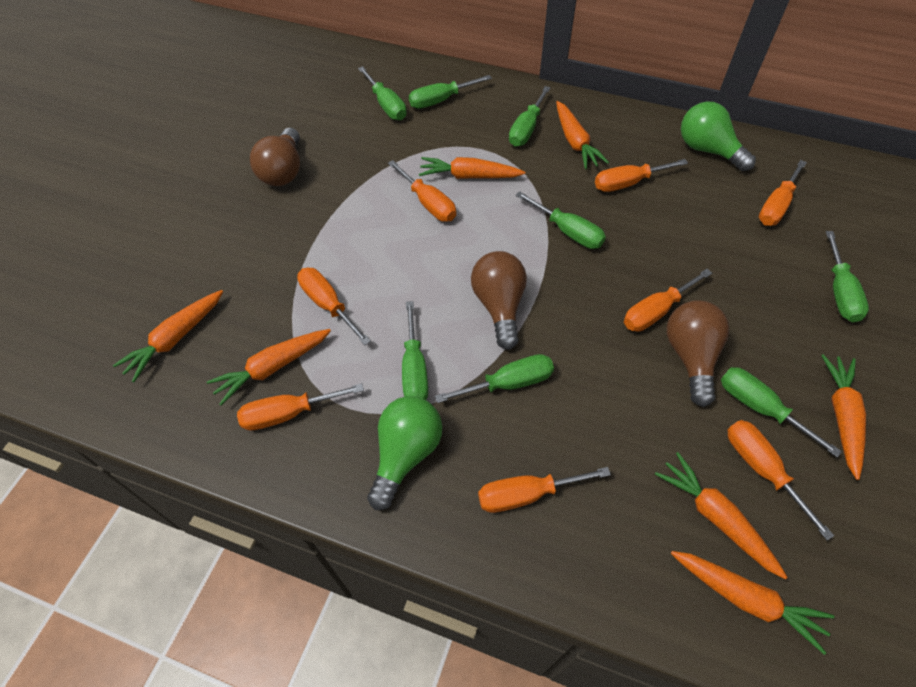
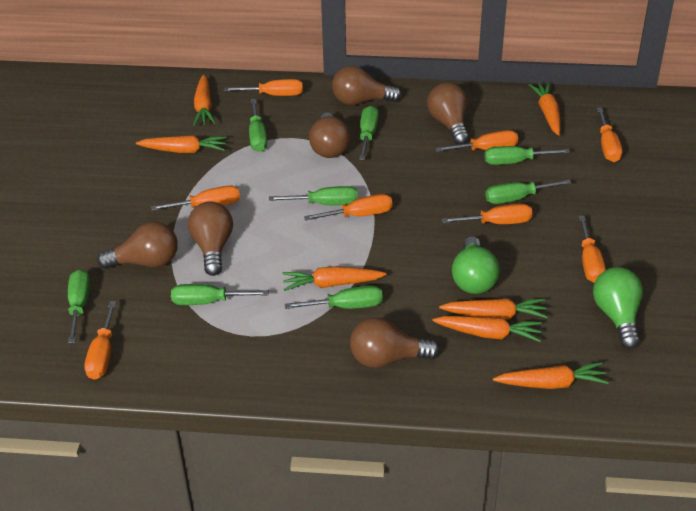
brown light bulb: [250,128,300,186] [471,251,527,350] [667,300,729,407] = 3 -> [97,222,178,269] [188,201,233,276] [309,112,350,158] [332,66,402,105] [350,317,439,368] [427,82,469,145] = 6

